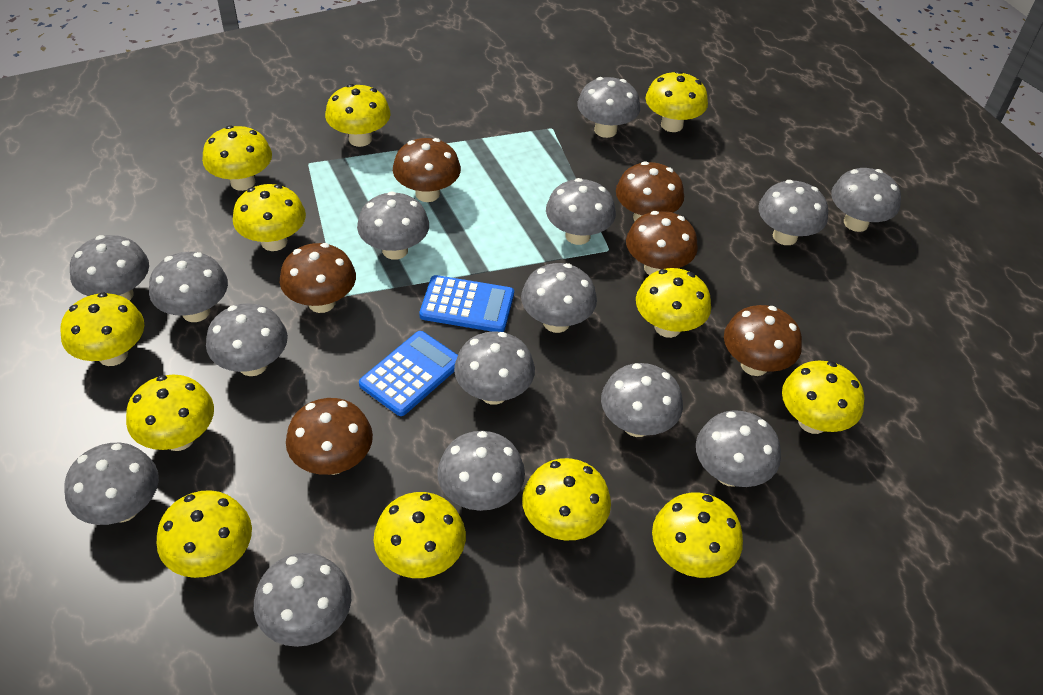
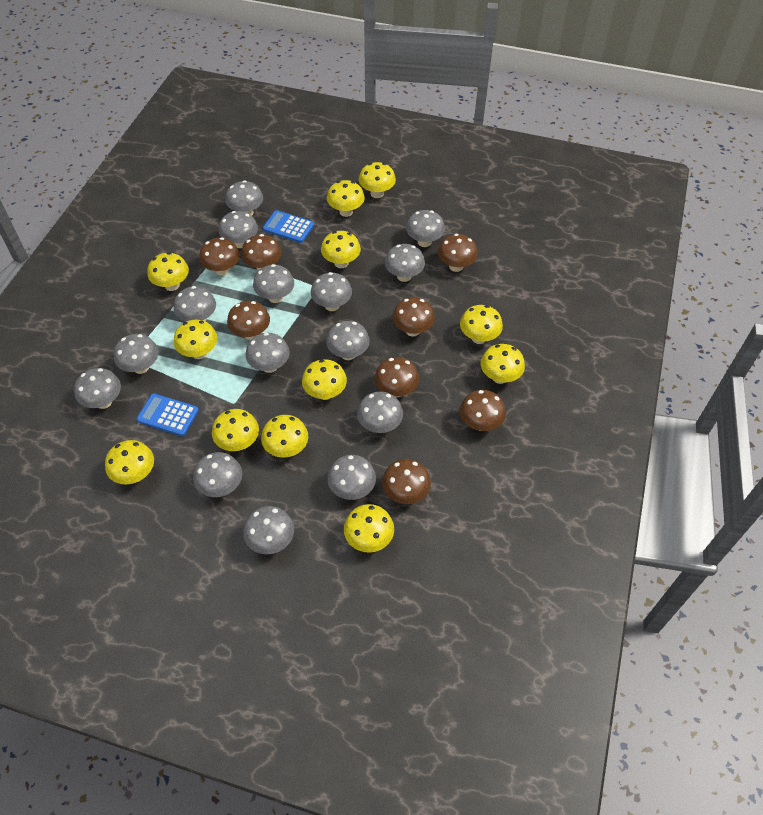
brown mushroom: [280,243,356,313] [286,398,373,475] [393,138,461,202] [616,161,684,221] [626,211,698,275] [724,305,802,376] = 6 -> [199,237,240,276] [227,301,270,340] [241,234,281,271] [374,357,419,398] [382,459,431,504] [392,297,435,337] [438,234,478,272] [460,390,506,431] = 8

